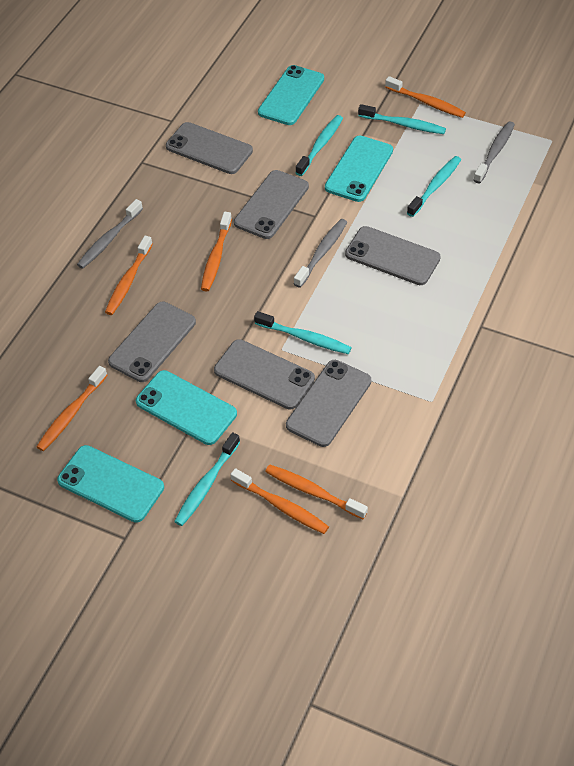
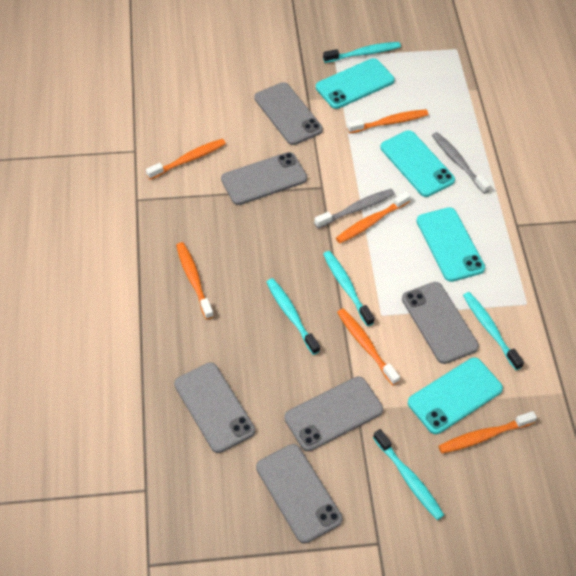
grey toothbrush: [77,199,143,269] [294,219,347,288] [473,121,515,183] = 3 -> [314,189,395,228] [432,132,491,194] = 2

